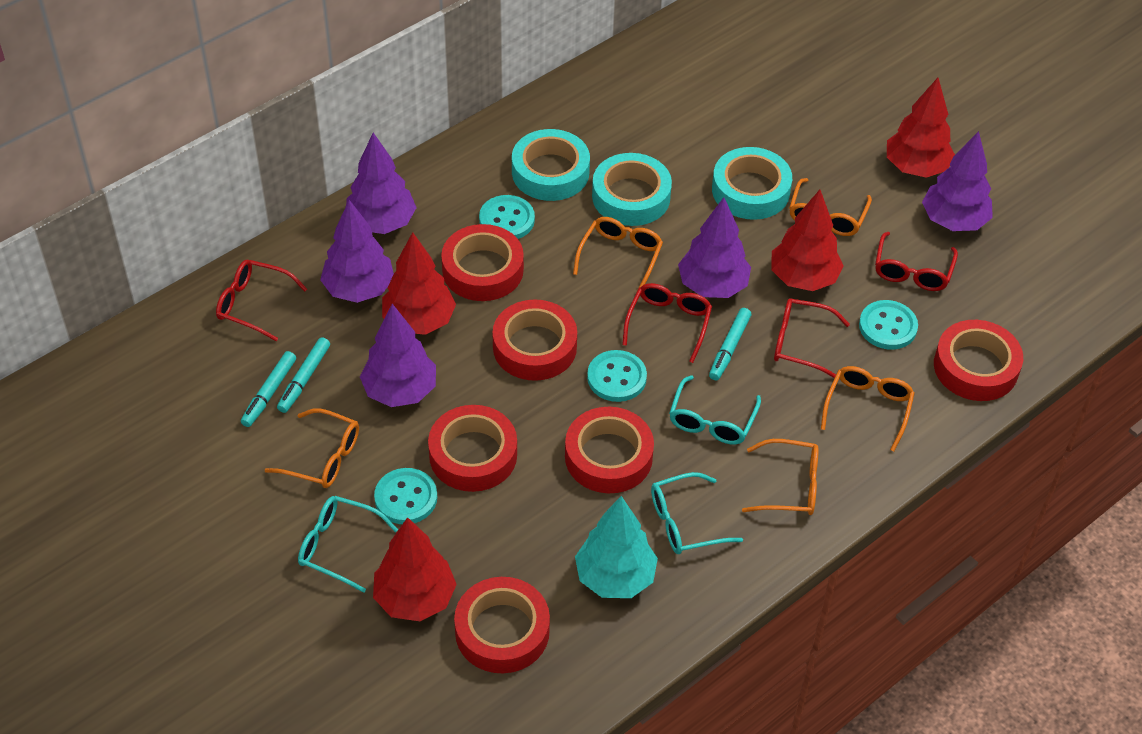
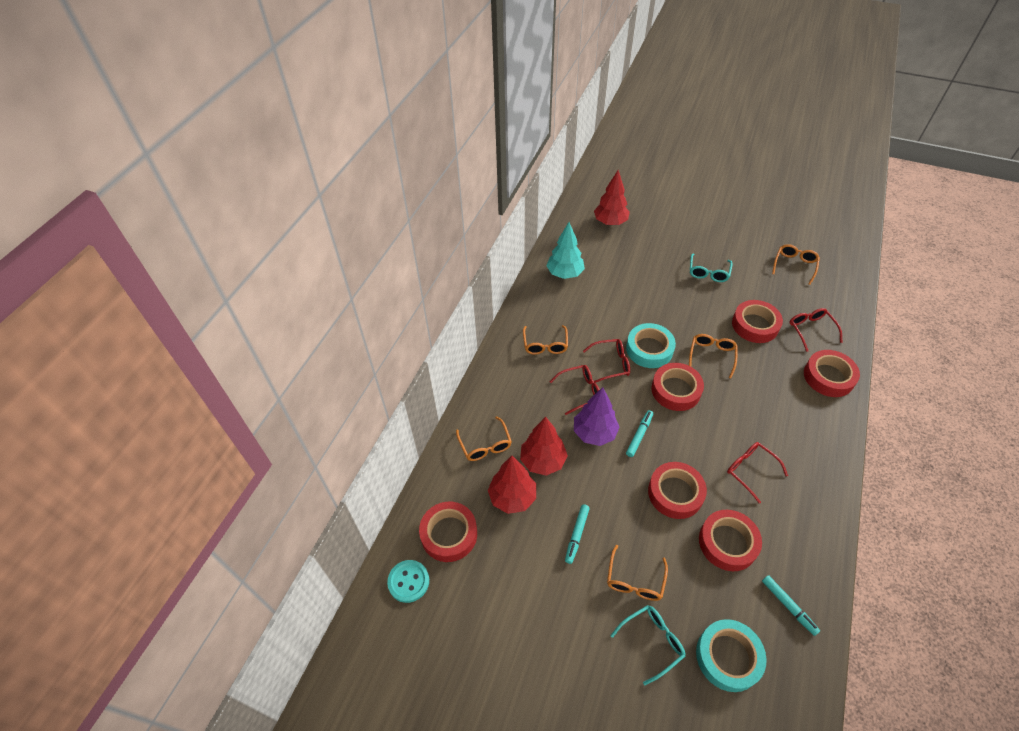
purple tree: [320,200,394,303] [346,133,417,234] [360,304,436,407] [678,197,751,298] [922,131,993,231] = 5 -> [574,387,620,446] = 1
red tree: [373,517,457,621] [382,232,456,335] [771,190,843,291] [887,78,955,178] = 4 -> [488,456,536,514] [520,417,568,476] [594,170,630,225] = 3
turquoise button: [374,468,437,524] [479,195,535,239] [587,350,647,402] [859,300,918,350] = 4 -> [387,560,429,603] = 1
turquoise glasses: [298,496,398,593] [651,472,743,554] [669,375,761,445] = 3 -> [611,605,686,685] [690,254,733,282] = 2
turquoise tape: [512,129,590,201] [592,153,672,226] [712,147,792,220] = 3 -> [626,323,676,368] [696,619,767,692] = 2

